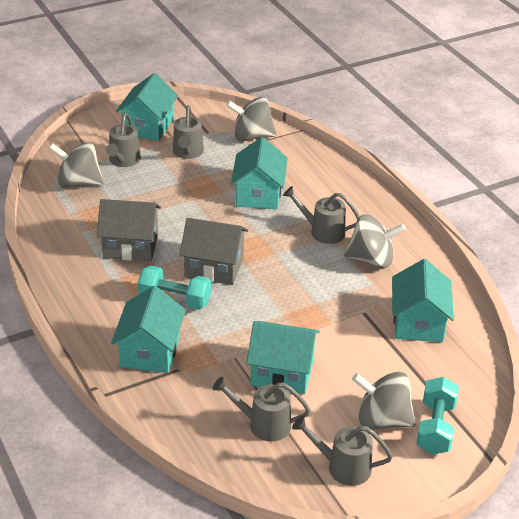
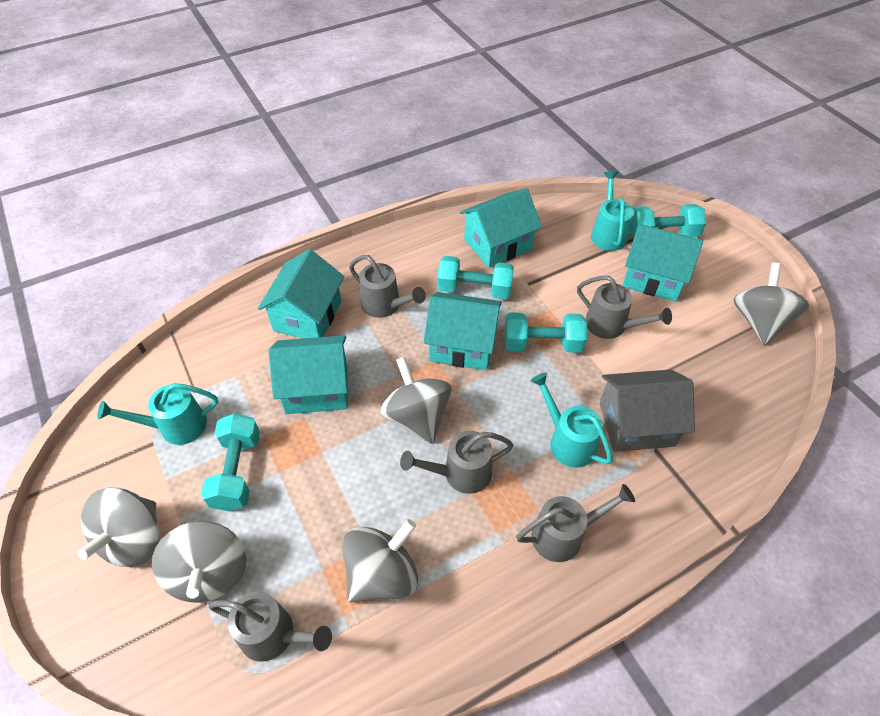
grey house: [97,199,161,261] [179,218,248,285] = 2 -> [600,369,695,452] = 1
grey spinning top: [49,142,104,188] [226,97,277,141] [344,214,406,268] [352,372,416,430] = 4 -> [77,487,160,567] [152,521,246,602] [343,519,418,602] [380,356,452,444] [734,263,809,345] = 5
turquoise dumbbell: [138,266,211,310] [417,377,459,455] = 2 -> [201,413,260,511] [437,256,514,299] [505,313,587,353] [630,204,706,237] = 4
turquoise watering can: none = 0 -> [97,383,218,445] [531,372,613,468] [591,171,634,251] = 3

